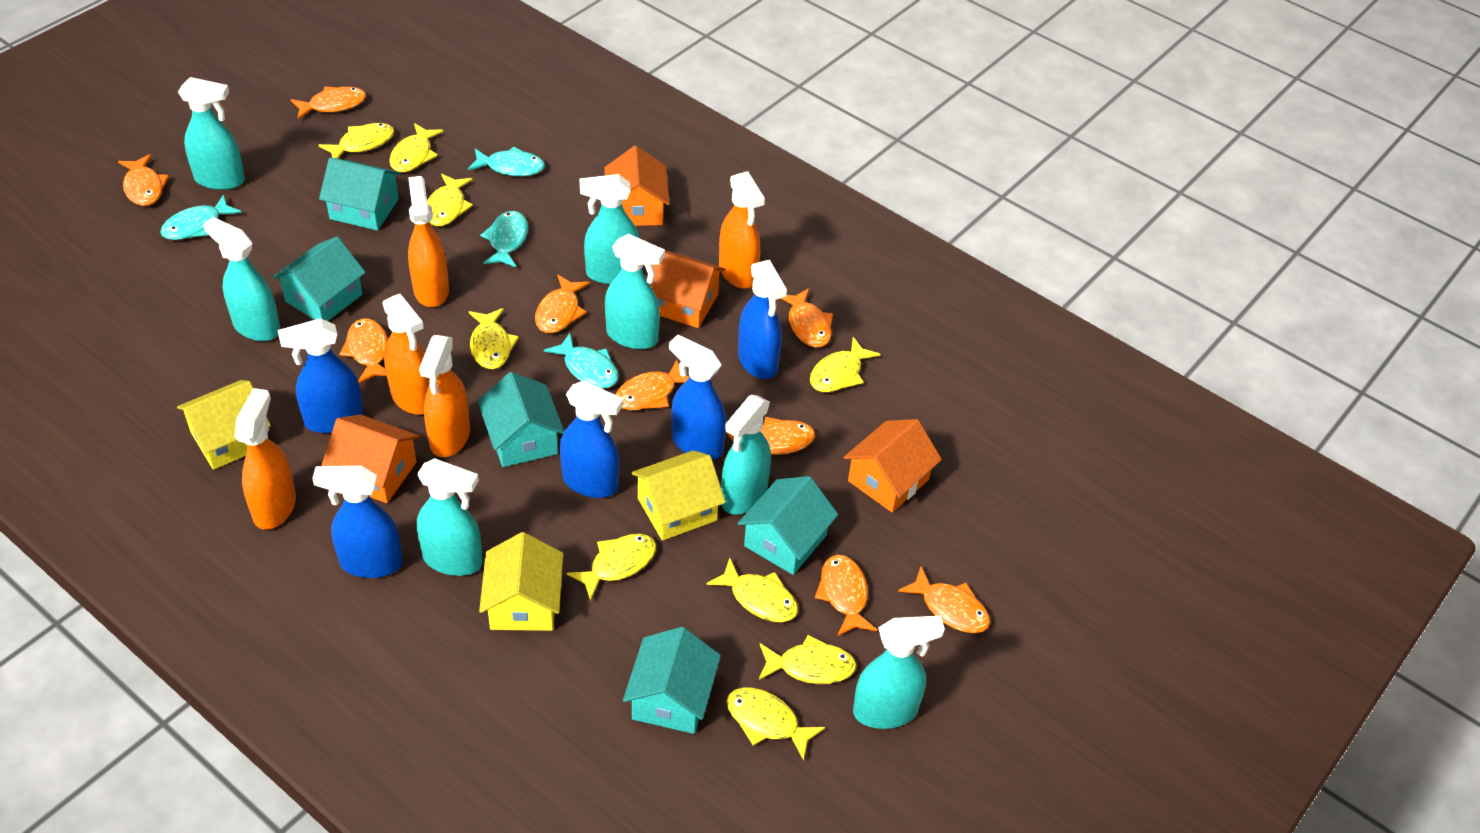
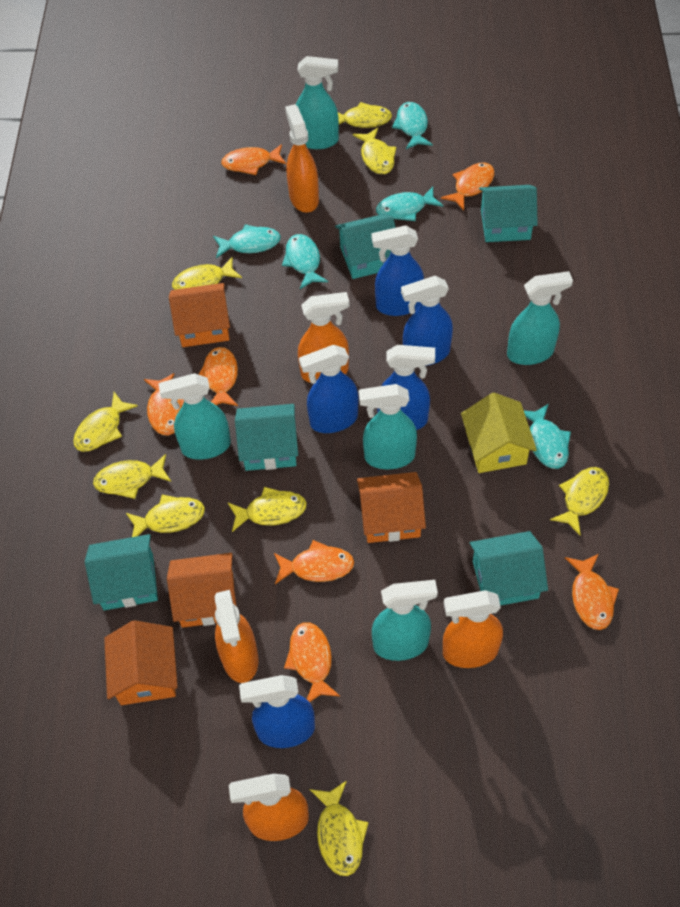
orange fish: [118,154,169,206] [291,87,366,119] [339,319,388,383] [535,274,590,333] [615,360,689,410] [727,417,815,455] [781,288,833,347] [815,555,877,636] [898,567,990,633] = 9 -> [144,373,184,435] [198,347,238,406] [221,144,286,175] [274,540,354,584] [284,622,340,702] [441,162,495,210] [565,554,619,630] = 7
turquoise fish: [160,194,242,240] [468,146,545,176] [480,211,528,268] [544,333,619,388] = 4 -> [213,224,281,258] [282,234,328,289] [376,187,443,221] [392,102,433,149] [524,404,571,469] = 5
turquoise spray bottle: [178,77,245,190] [203,217,280,341] [417,458,483,576] [580,174,640,284] [605,234,665,349] [721,395,771,515] [853,616,945,729] = 7 -> [158,373,231,460] [296,56,339,149] [359,384,417,469] [372,580,438,661] [507,271,573,365] = 5
yellow house: [177,380,271,470] [479,532,563,631] [631,450,726,541] = 3 -> [461,393,537,473] = 1

